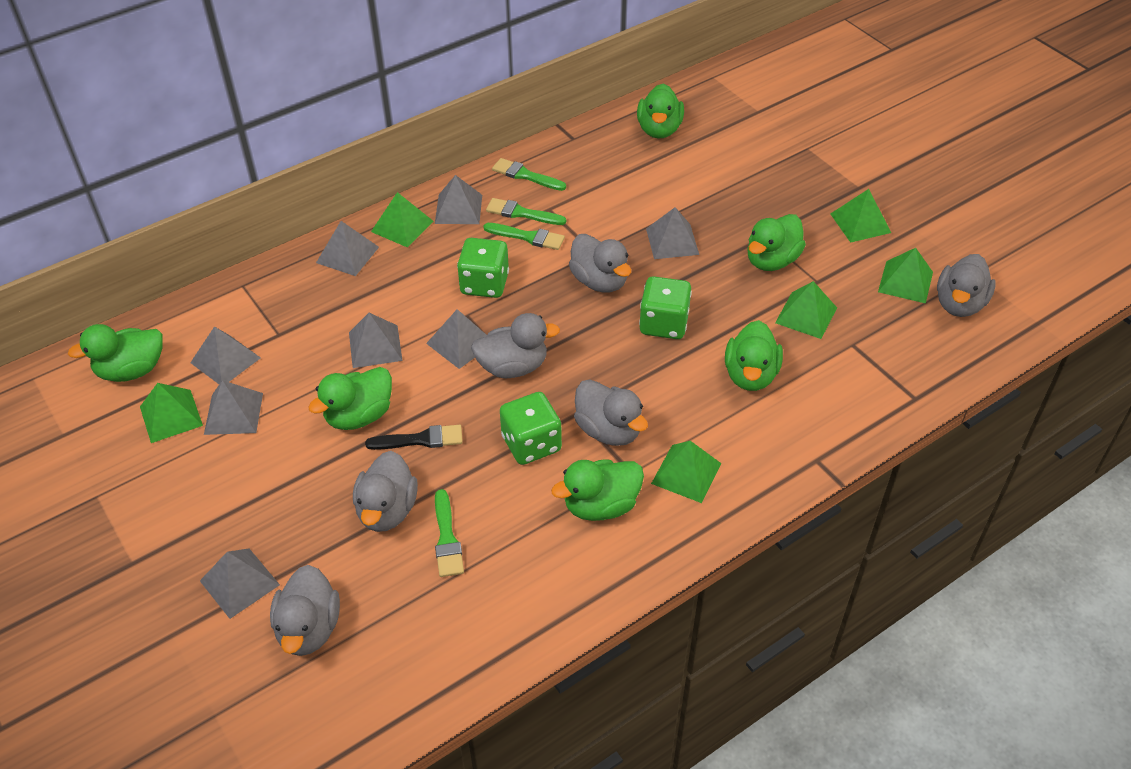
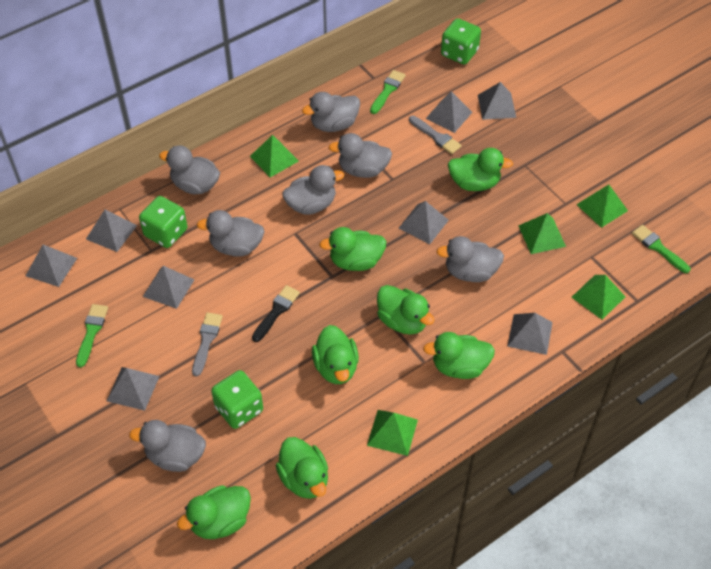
green brush: [435,489,464,577] [483,223,565,250] [486,198,566,225] [492,158,566,191] = 4 -> [76,304,108,367] [370,70,406,114] [632,225,690,273] = 3
green duck: [68,324,163,382] [308,367,392,430] [551,459,644,521] [637,84,684,138] [725,320,783,391] [747,214,806,271] = 6 -> [177,485,251,539] [276,437,328,499] [312,325,359,384] [319,227,386,271] [377,285,434,335] [423,332,495,379] [448,148,513,191] = 7
green pyramid: [140,383,203,443] [371,192,433,248] [651,441,722,503] [775,281,837,339] [831,189,891,243] [878,248,933,303] = 6 -> [250,135,299,177] [367,410,418,456] [519,213,566,254] [572,275,625,320] [576,185,628,228] = 5
grey brush: none = 0 -> [192,312,223,376] [409,116,462,154] = 2
grey duck: [270,565,340,656] [353,451,418,532] [471,313,560,378] [569,234,631,293] [574,380,648,446] [937,254,996,317] = 6 -> [129,420,206,472] [159,145,220,194] [197,210,265,257] [282,165,344,215] [302,92,360,132] [329,133,392,178] [436,236,504,282] = 7

